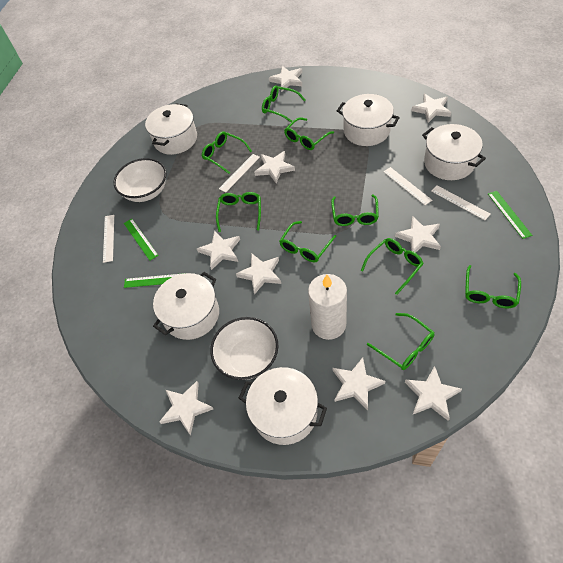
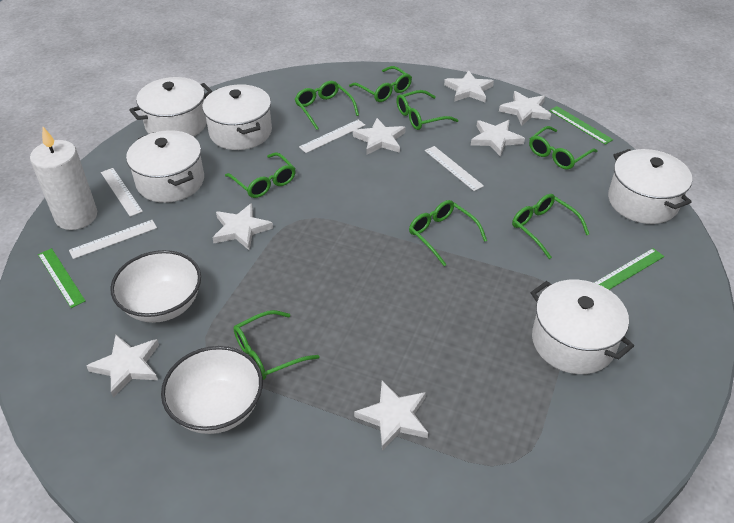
green glasses: [202,131,252,174] [216,192,261,232] [262,86,306,122] [279,221,336,262] [284,117,334,150] [331,195,379,226] [361,238,424,295] [367,313,435,370] [465,265,521,308] = 9 -> [225,152,296,198] [233,310,319,380] [295,81,359,130] [349,66,412,102] [396,90,458,130] [409,200,487,266] [512,194,589,259] [529,126,597,170] = 8
white star: [159,381,213,435] [197,230,240,270] [236,253,281,295] [254,151,295,183] [269,66,302,92] [332,357,385,411] [395,216,441,253] [405,366,462,421] [411,94,451,123] = 9 -> [87,335,159,398] [212,203,273,250] [353,118,406,155] [354,381,428,451] [444,70,494,102] [471,120,525,157] [499,91,551,126] = 7

